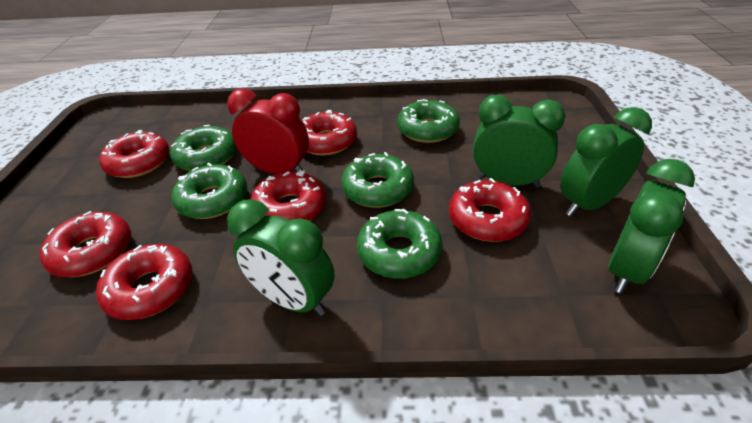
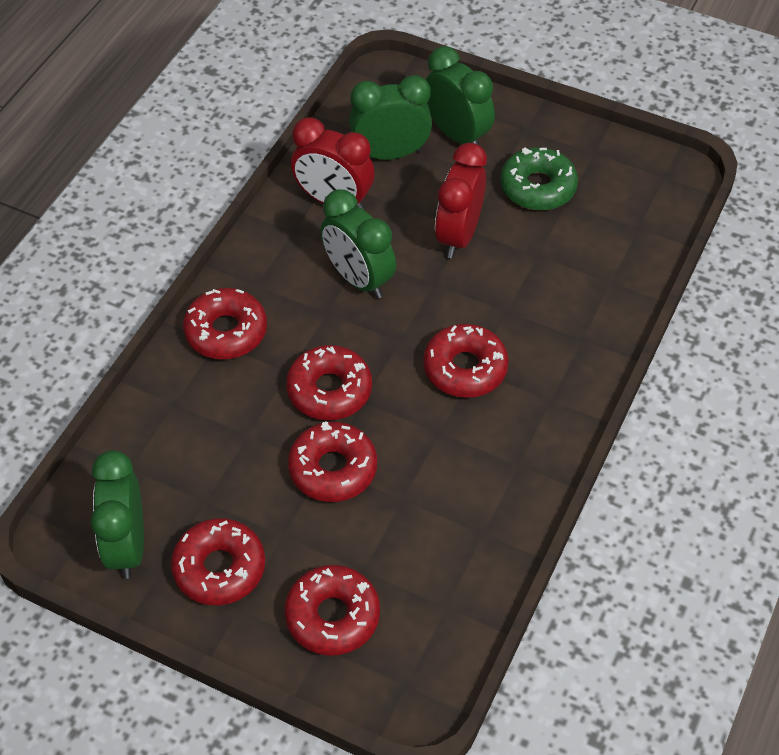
green donut: [170,125,237,171] [171,163,247,219] [341,152,414,208] [357,208,442,279] [397,99,460,143] = 5 -> [500,147,578,210] = 1
red clock: [227,89,309,174] = 1 -> [291,117,375,210] [435,143,487,258] = 2

